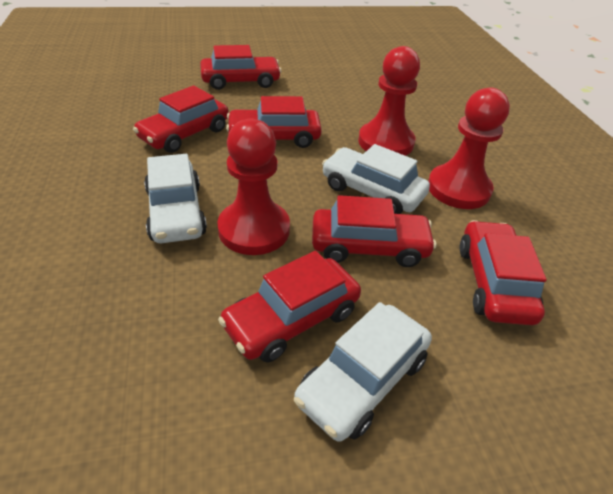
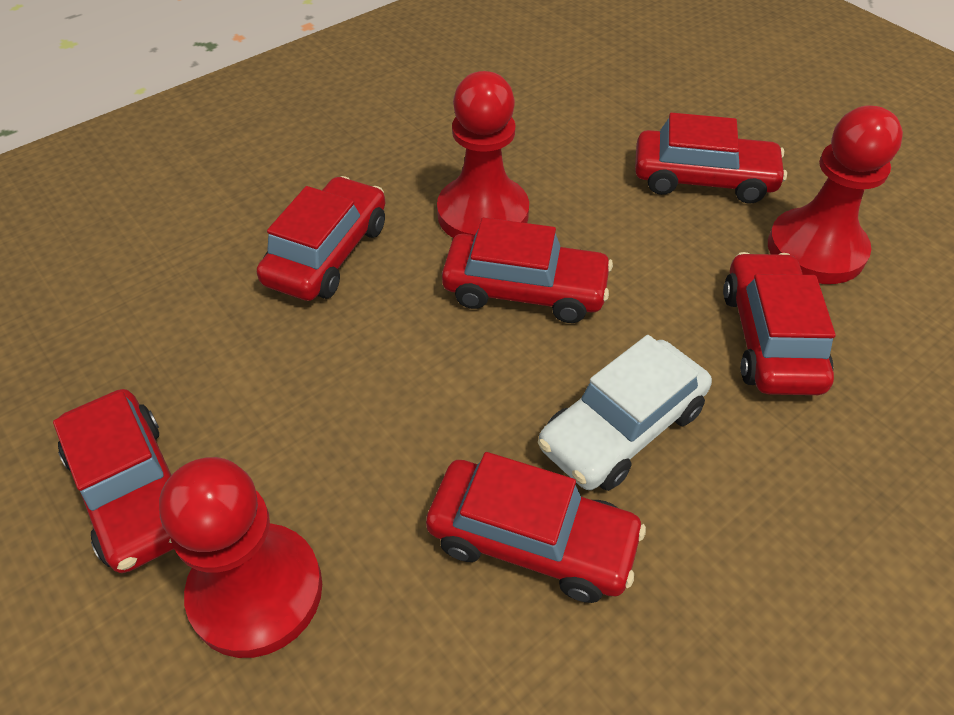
white car: [144,154,207,243] [294,302,432,442] [322,144,430,214] = 3 -> [538,335,712,491] = 1

